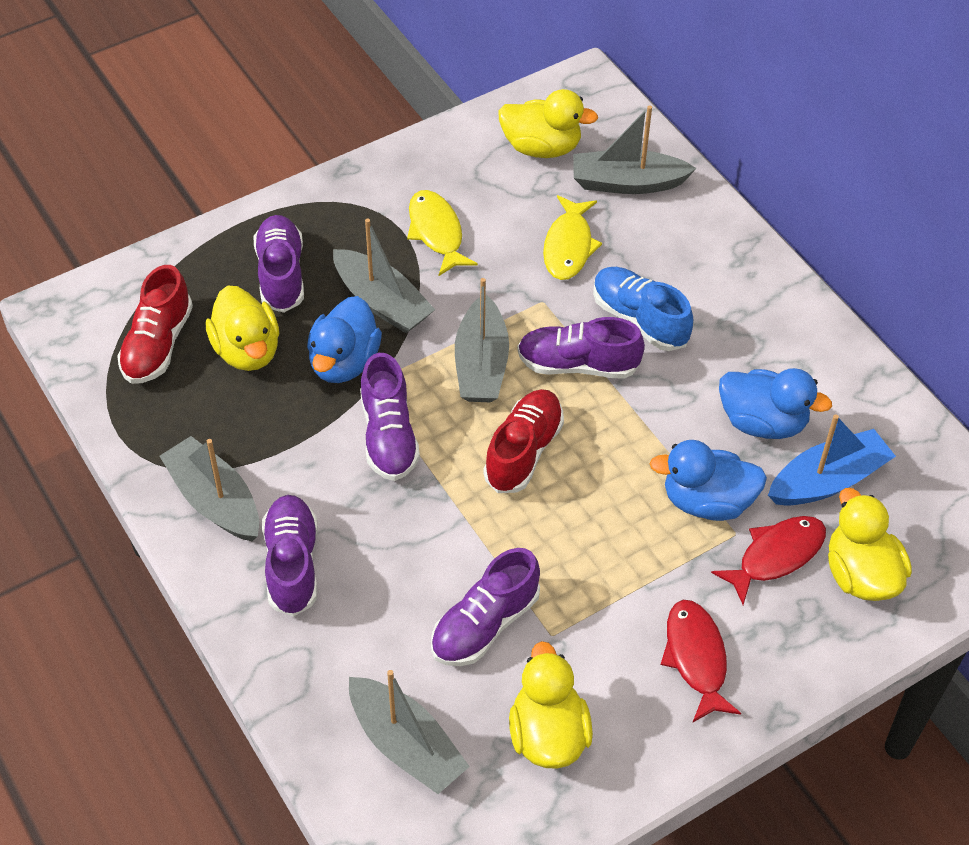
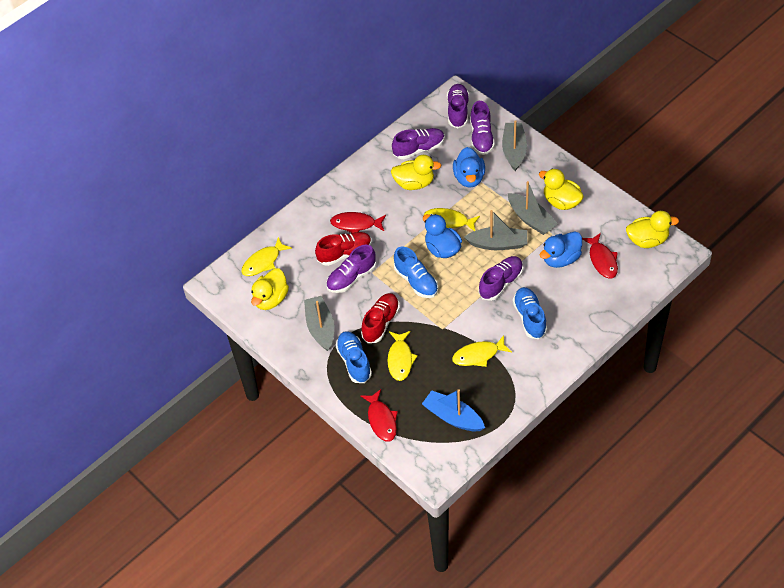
blue shoe: [593,267,693,351] = 1 -> [335,331,372,383] [394,247,438,298] [513,287,547,339] = 3
grey boat: [160,436,259,541] [333,219,435,333] [349,670,470,794] [455,278,509,402] [573,105,697,194] = 5 -> [304,296,334,351] [464,210,527,250] [502,120,527,171] [508,181,558,235] = 4
red fish: [661,600,741,722] [711,516,826,605] = 2 -> [330,212,386,233] [360,389,398,442] [582,233,618,278] = 3
yellow fish: [407,190,478,276] [543,195,602,280] = 2 -> [242,237,292,276] [388,331,418,381] [424,208,480,231] [452,335,512,367] = 4

